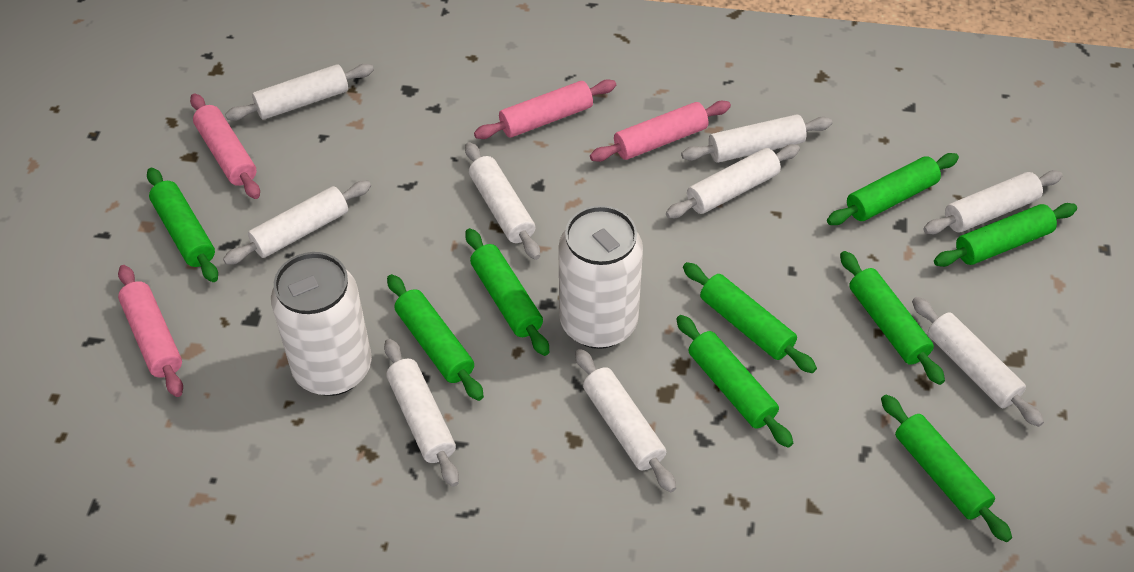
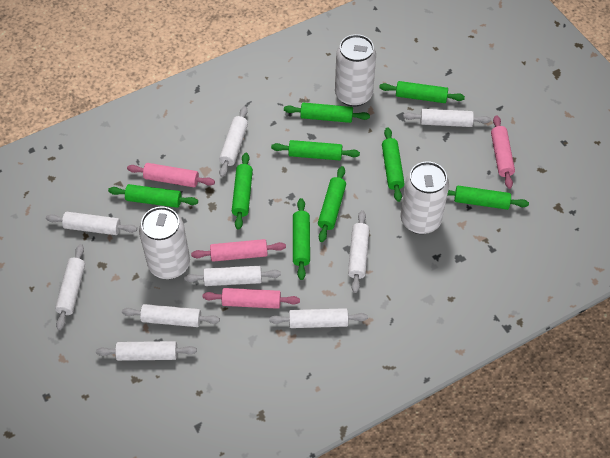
white can: [271,252,372,396] [558,205,643,349] = 2 -> [139,207,190,279] [335,34,376,107] [401,161,449,234] = 3

